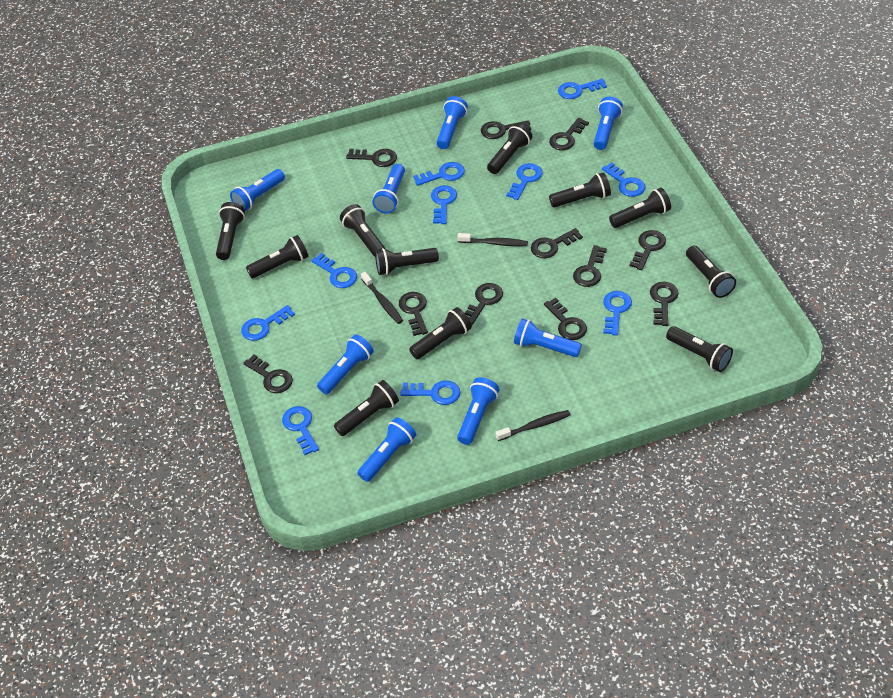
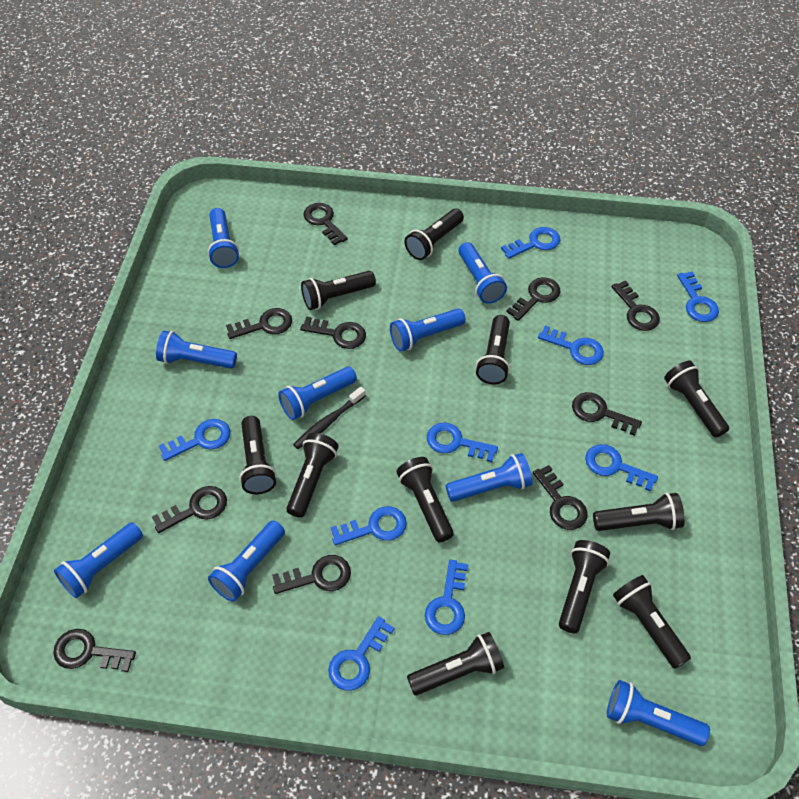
black key: [243,355,293,393] [346,149,397,167] [399,292,428,336] [465,283,503,325] [481,120,531,139] [531,228,583,258] [544,298,587,340] [549,118,589,150] [573,245,607,287] [629,230,666,270] [650,282,678,326] = 11 -> [53,629,136,672] [152,486,227,533] [226,308,292,339] [272,555,351,594] [300,316,366,349] [303,203,348,246] [506,277,561,321] [533,465,588,530] [572,392,642,436] [611,281,660,331] = 10
black toothbrush: [361,272,403,324] [457,233,528,246] [495,410,570,441] = 3 -> [293,387,366,449] = 1
blue flashlight: [230,169,285,211] [317,334,374,395] [357,417,416,482] [372,164,405,214] [436,96,468,149] [457,377,499,445] [514,318,582,357] [594,97,623,150] = 8 -> [54,522,143,598] [156,331,237,369] [208,208,239,268] [208,521,285,602] [278,367,357,420] [390,309,466,351] [446,453,533,502] [458,242,507,304] [607,680,710,746] = 9
blue key: [241,305,295,341] [282,406,319,455] [311,253,357,288] [400,381,460,405] [413,162,465,186] [431,185,457,224] [506,163,542,200] [558,79,607,99] [602,162,645,197] [603,291,632,336] = 10 -> [159,419,230,461] [328,616,395,691] [330,506,407,545] [425,560,468,635] [427,423,498,462] [501,227,560,259] [538,325,604,365] [585,444,658,492] [677,271,719,322] = 9

